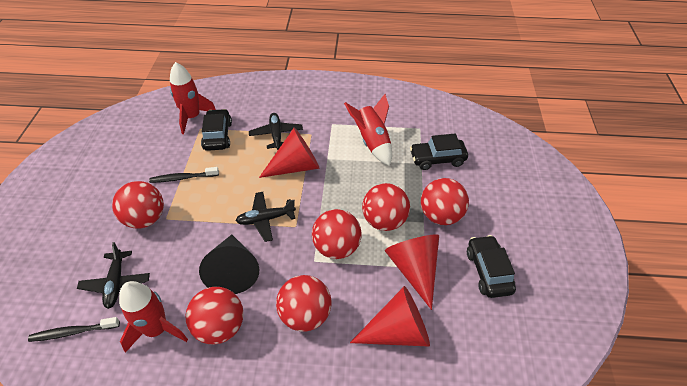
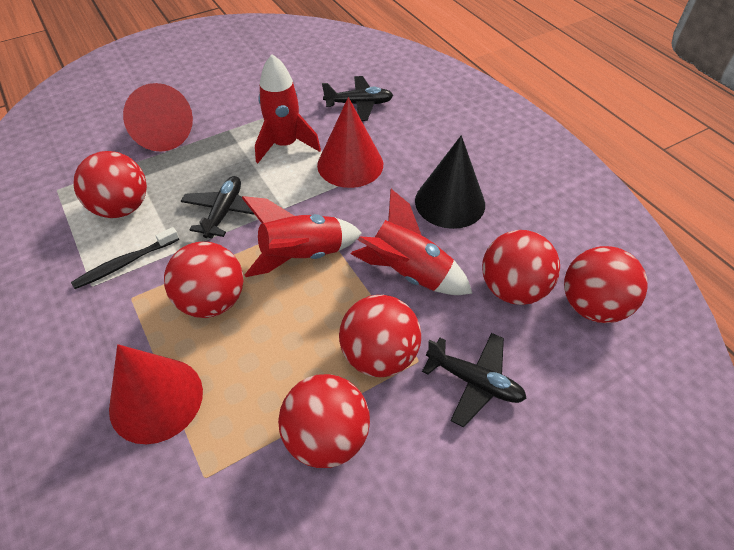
black car: [201,109,232,151] [410,134,468,170] [467,235,516,298] = 3 -> none = 0
black toothbrush: [28,317,120,342] [149,167,219,183] = 2 -> [71,227,179,289] = 1

